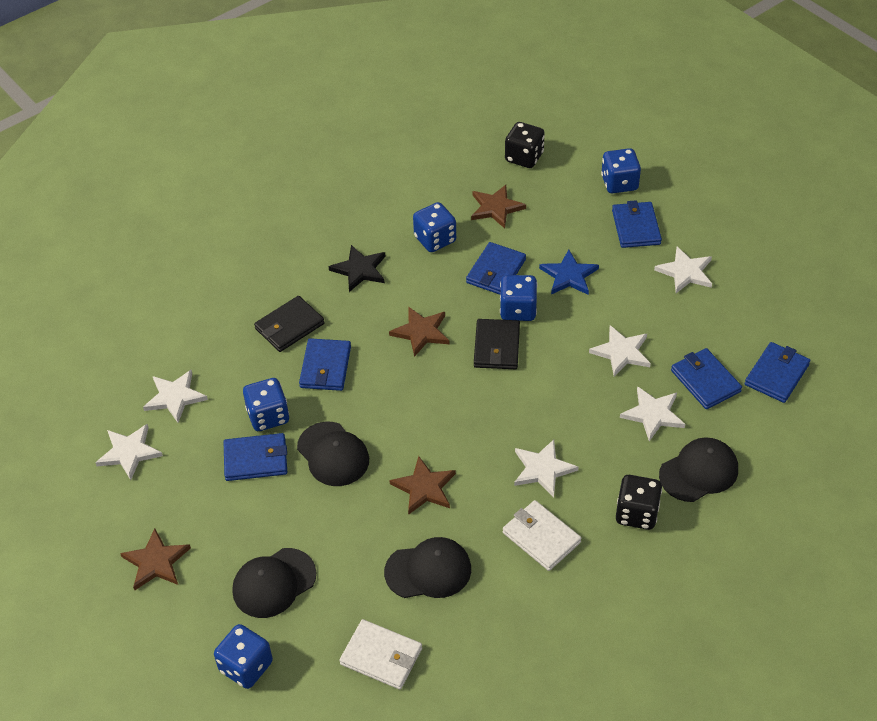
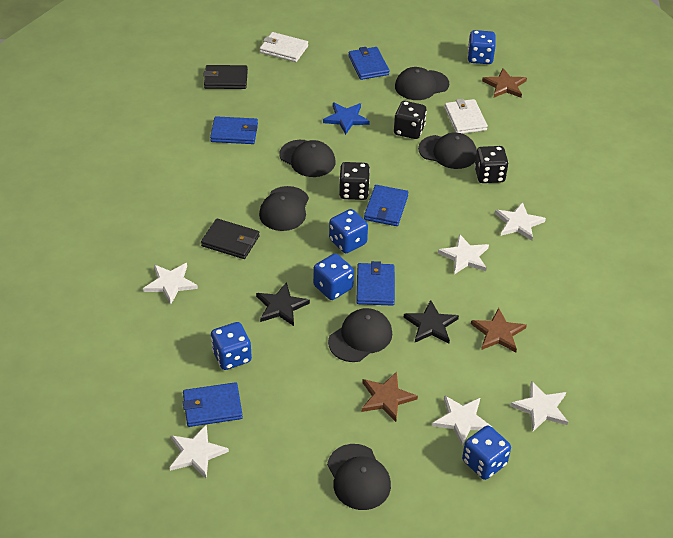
black cap: [232,548,317,618] [297,422,369,486] [384,537,471,598] [659,437,738,502] = 4 -> [259,186,309,231] [279,140,336,177] [327,444,391,510] [328,308,392,362] [395,67,449,100] [418,132,477,169] = 6
black dice: [505,122,545,168] [616,475,662,530] = 2 -> [339,162,370,200] [394,101,427,139] [474,146,509,183] = 3
black star: [329,245,385,292] = 1 -> [256,282,310,326] [404,300,459,344] = 2
blue wallet: [224,433,287,481] [299,338,351,391] [466,242,526,295] [612,200,662,248] [671,348,742,409] [745,342,810,403] = 6 -> [183,382,243,427] [210,116,258,144] [348,47,390,80] [356,261,395,306] [364,185,408,226] = 5
brown star: [120,528,191,590] [389,307,449,357] [389,456,456,515] [471,185,526,228] = 4 -> [362,372,418,422] [471,308,527,353] [482,68,527,98] = 3

